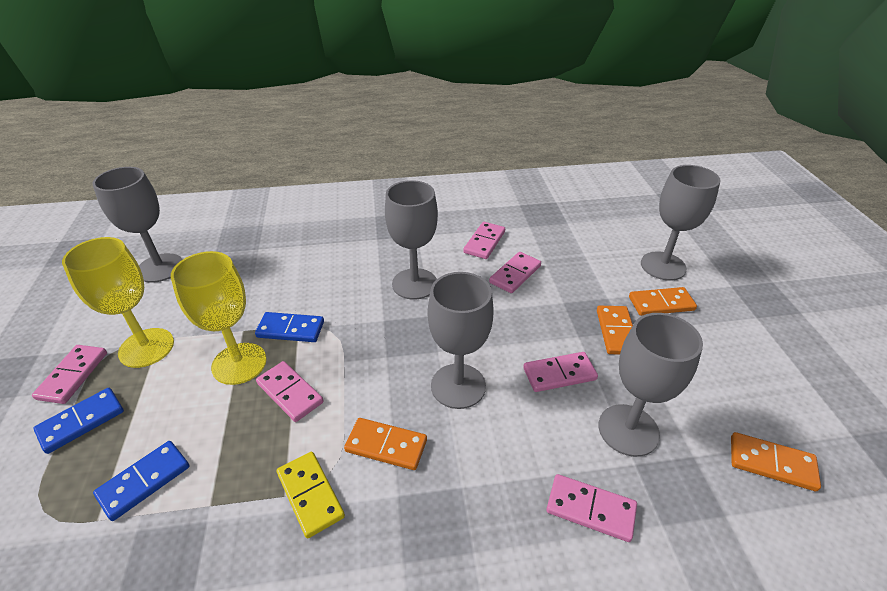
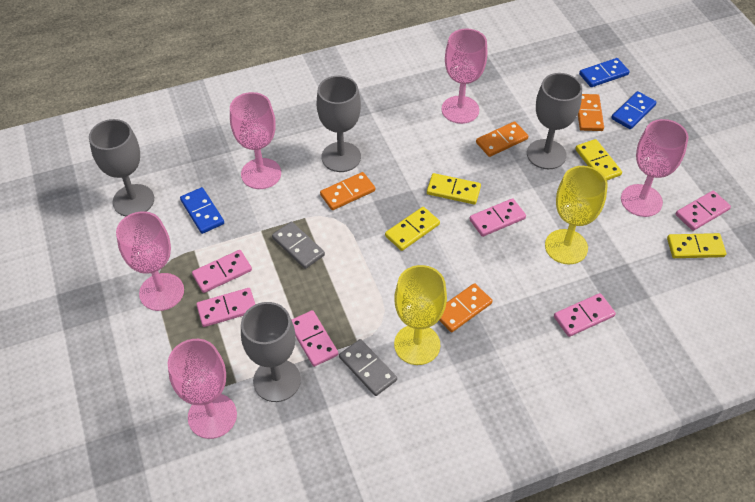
grey domino: none = 0 -> [272,222,325,269] [339,339,397,396] = 2
grey goblet: [93,167,183,283] [385,180,438,300] [428,272,494,409] [598,313,703,457] [641,165,721,281] = 5 -> [89,119,154,216] [241,302,301,402] [317,76,361,172] [527,73,582,169] = 4
pink goblet: none = 0 -> [116,211,184,311] [168,339,237,439] [230,92,281,189] [441,29,487,124] [621,119,688,217] = 5
yellow domino: [277,452,345,538] = 1 -> [385,207,440,251] [427,173,481,205] [575,139,622,180] [667,233,726,258] = 4

